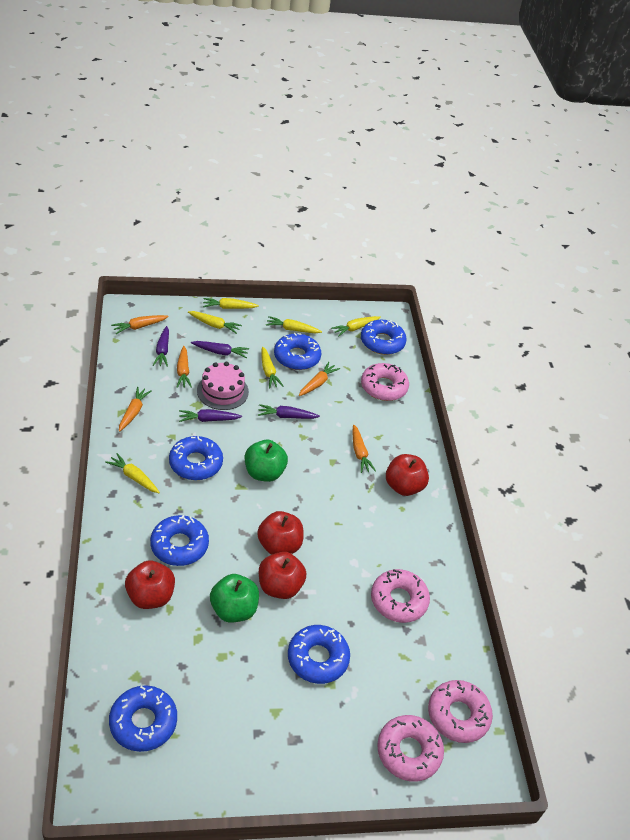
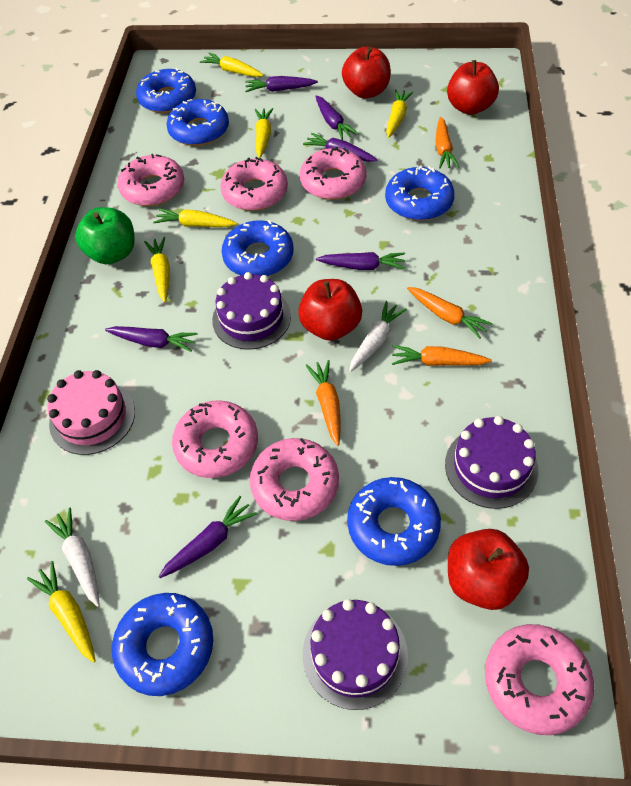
green apple: [210,574,259,622] [245,440,288,482] = 2 -> [75,207,135,264] = 1
orange carrot: [111,315,169,334] [119,387,152,432] [177,346,192,388] [299,362,340,396] [353,425,376,473] = 5 -> [305,360,340,446] [392,345,492,366] [407,287,493,339] [435,117,459,169] = 4
pink donut: [361,363,409,401] [371,569,430,623] [377,715,444,782] [428,680,493,743] = 4 -> [118,154,184,206] [172,400,258,478] [220,157,288,211] [250,438,339,521] [300,147,367,200] [485,624,594,735] = 6
purple cake: none = 0 -> [212,272,291,350] [303,599,408,710] [445,416,538,509] = 3
purple carrot: [153,326,169,367] [179,409,242,422] [191,341,249,358] [258,404,320,419] = 4 -> [105,326,198,352] [158,496,257,578] [245,76,318,92] [303,133,378,162] [315,95,359,140] [316,252,405,270] = 6
white carrot: none = 0 -> [45,508,100,607] [349,301,407,372] = 2

